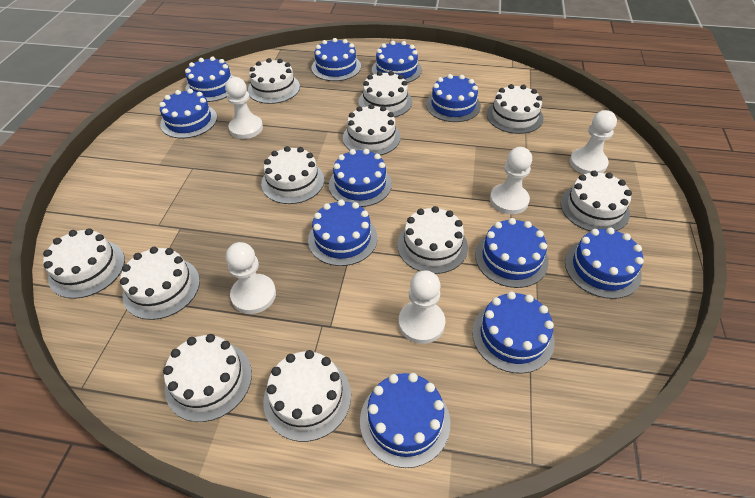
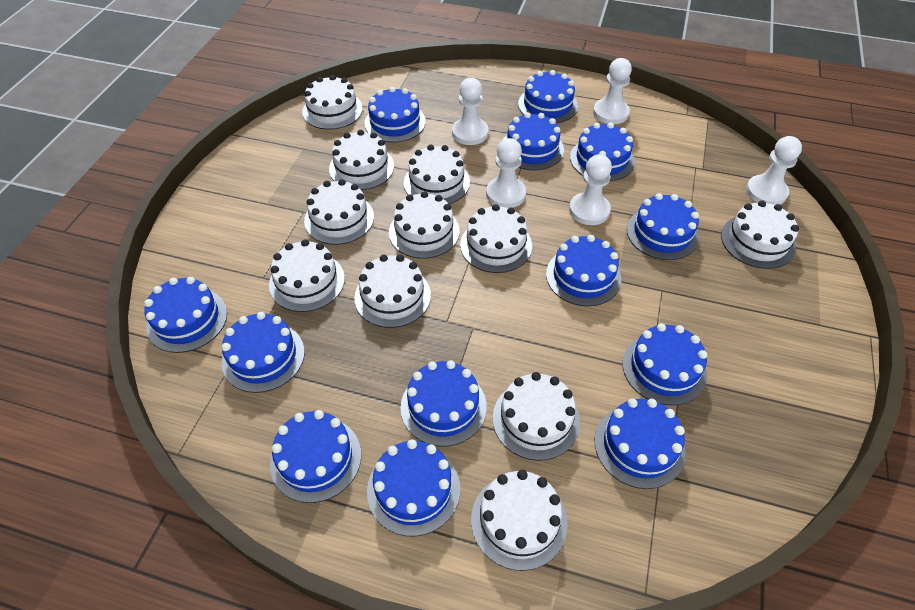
blue cake: [159,89,217,139] [185,57,234,102] [308,200,377,266] [311,38,361,81] [329,149,392,207] [360,373,450,468] [372,41,422,83] [426,74,481,122] [472,292,555,374] [475,218,549,288] [565,228,644,299] = 11 -> [144,277,227,353] [221,312,305,393] [270,410,361,503] [364,87,426,143] [367,439,460,537] [400,360,487,447] [503,112,564,170] [518,70,578,123] [546,235,621,306] [570,123,635,182] [595,398,686,489] [623,323,707,406] [627,193,699,260] = 13

